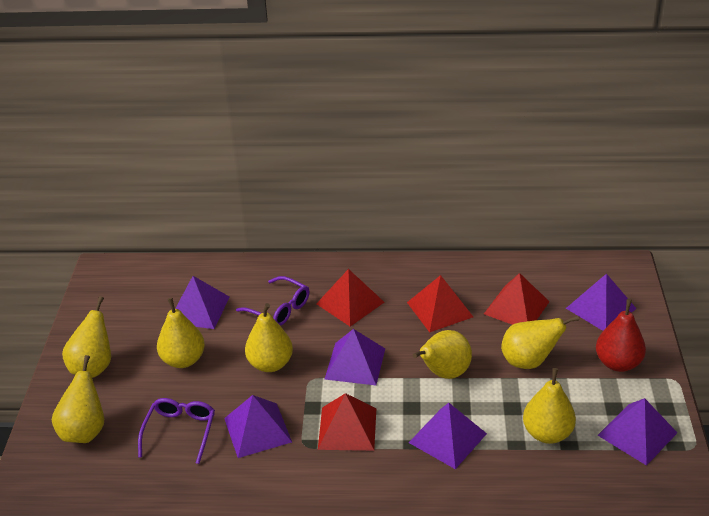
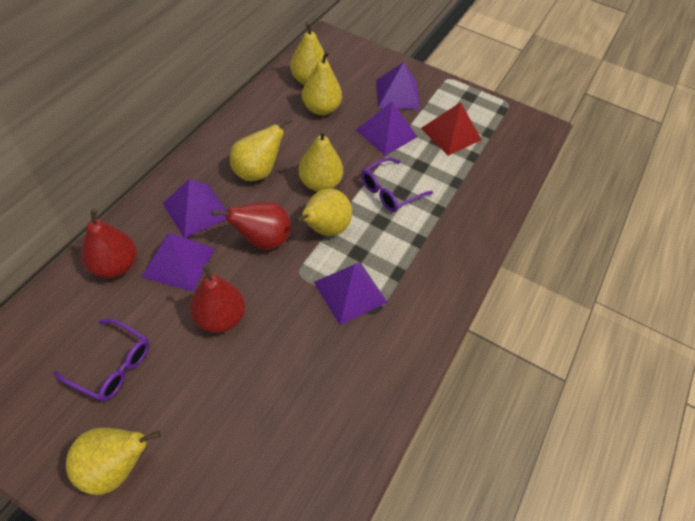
purple pyramid: [175,276,229,329] [224,395,292,458] [325,329,385,385] [409,403,487,469] [566,274,637,331] [598,398,677,466] = 6 -> [142,233,215,292] [163,179,227,238] [314,262,388,325] [356,101,417,156] [376,62,420,110] = 5
red pear: [596,299,646,372] = 1 -> [81,209,137,278] [190,264,245,333] [211,202,291,250] = 3
red pyramid: [317,269,384,327] [318,393,376,451] [407,275,473,332] [484,273,550,325] = 4 -> [421,102,482,156] = 1
yellow pear: [52,355,104,443] [62,296,111,378] [157,297,205,368] [245,303,293,372] [413,330,472,379] [501,315,579,369] [523,368,576,444] = 7 -> [66,428,161,495] [230,117,293,181] [290,22,328,85] [295,188,352,236] [298,129,343,192] [302,51,342,115] = 6

